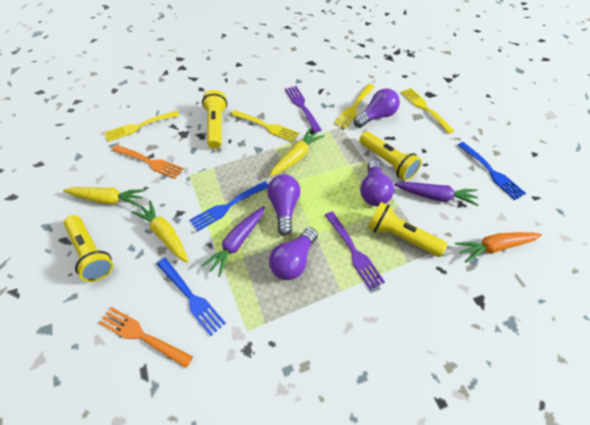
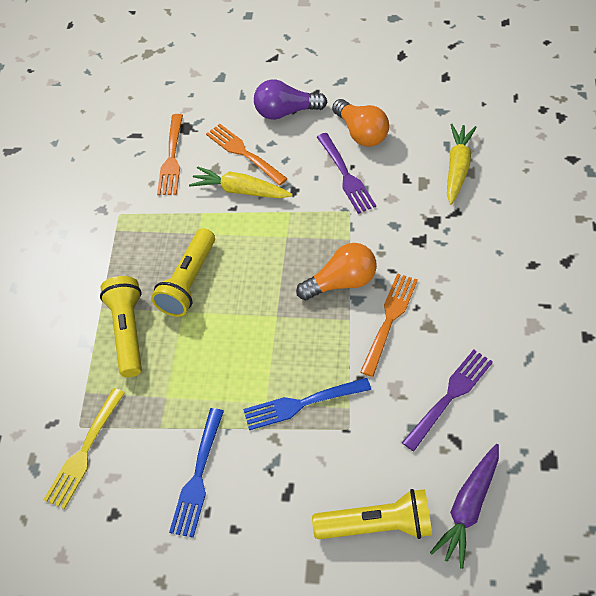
blue fork: [157,258,226,336] [190,181,268,232] [458,142,526,200] = 3 -> [169,408,224,538] [243,378,371,430] = 2
orange carrot: [455,232,542,262] = 1 -> none = 0
orange fork: [99,307,193,368] [112,145,183,179] = 2 -> [157,114,183,195] [206,124,288,185] [360,273,418,377] = 3
orange light bulb: none = 0 -> [296,243,377,300] [332,99,389,147] = 2
purple carrot: [201,206,265,277] [394,182,479,206] = 2 -> [430,444,499,569] = 1
purple light bulb: [267,174,301,236] [269,227,318,280] [354,88,400,128] [360,160,394,206] = 4 -> [254,79,327,120] = 1
yellow carrot: [63,187,146,206] [132,200,189,263] [269,128,324,177] = 3 -> [189,166,292,198] [447,124,477,205] = 2
yellow flashlight: [64,215,113,282] [202,90,227,149] [360,131,422,181] [368,202,448,257] = 4 -> [100,276,142,377] [151,228,215,317] [312,489,432,539] = 3
yellow fork: [104,111,180,142] [231,110,299,142] [334,84,375,129] [401,88,455,134] = 4 -> [43,388,125,509] = 1

